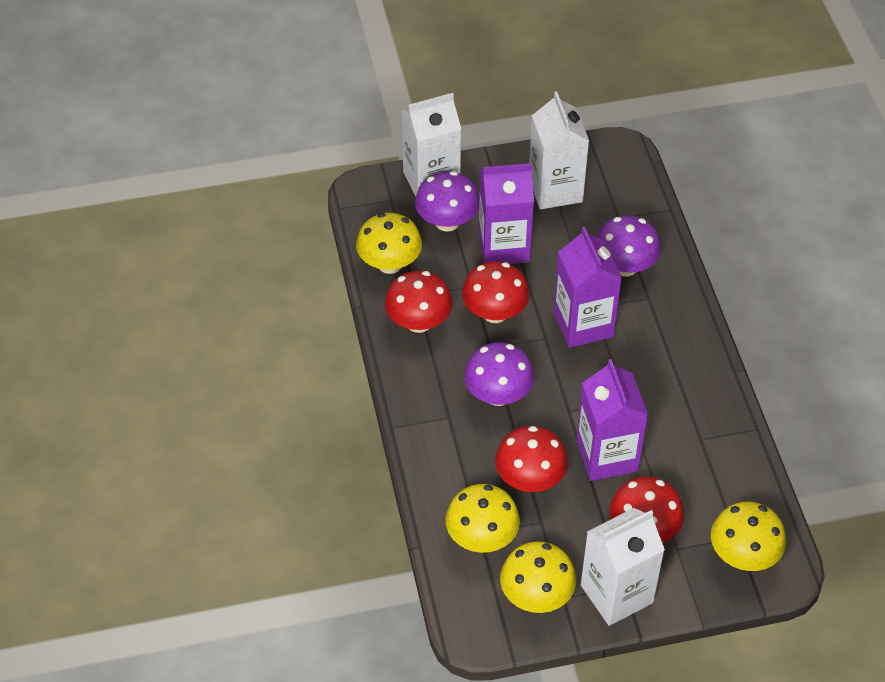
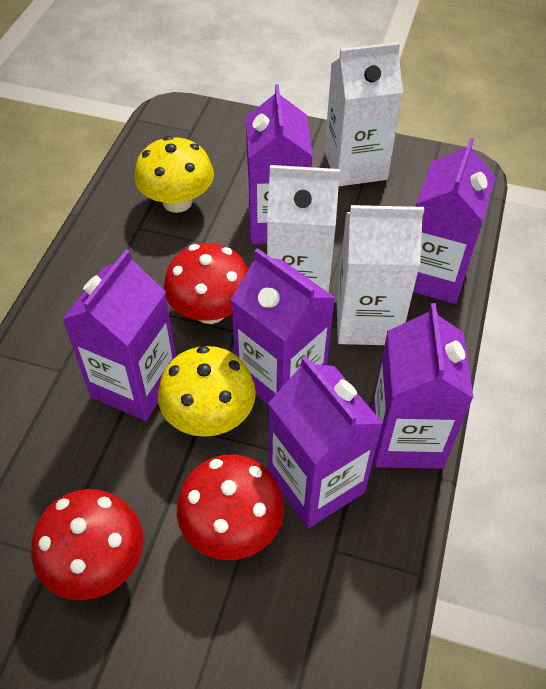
purple carton: [478,163,534,264] [554,227,622,348] [576,359,648,481] = 3 -> [62,249,176,421] [231,248,335,406] [246,84,313,244] [269,356,383,528] [371,303,474,469] [413,138,496,304] = 6
purple mushroom: [415,171,479,232] [464,342,534,406] [597,215,661,277] = 3 -> none = 0
red mushroom: [385,271,453,333] [462,261,530,323] [495,426,568,492] [610,477,684,543] = 4 -> [31,489,144,600] [164,243,248,324] [177,455,284,560] = 3
yellow mushroom: [356,213,422,274] [445,484,520,553] [500,541,576,613] [711,502,786,571] = 4 -> [134,136,214,213] [158,346,256,437] = 2

